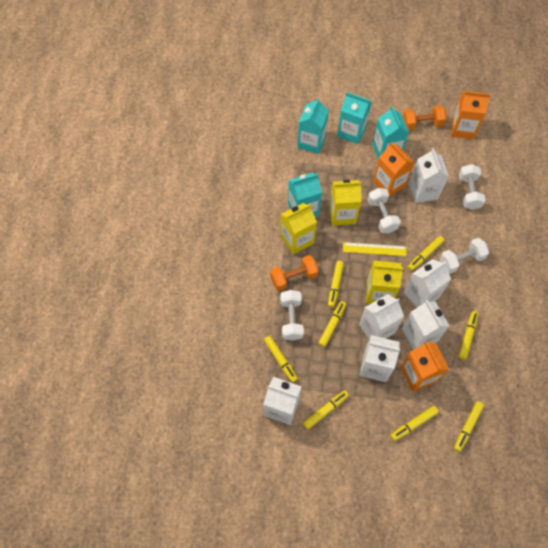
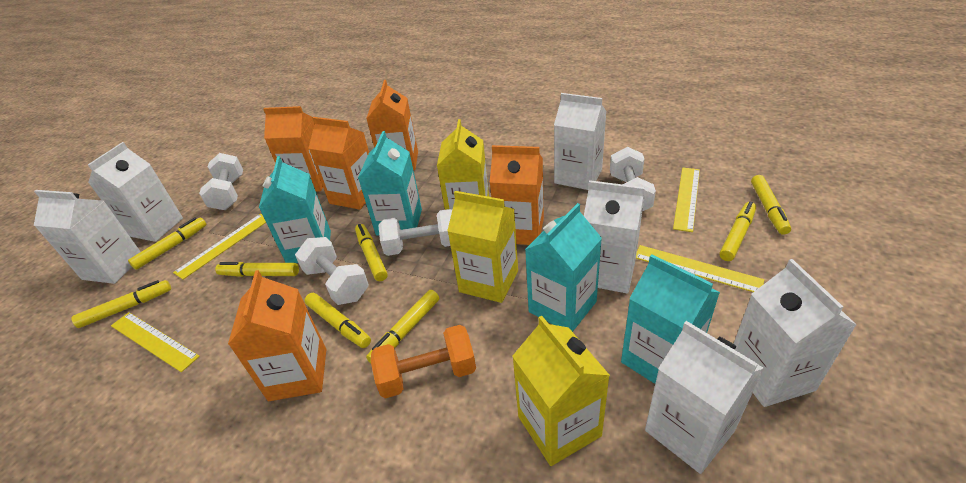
orange carton: [373,142,414,197] [401,342,449,391] [451,91,491,139] = 3 -> [228,270,326,401] [264,106,323,192] [308,117,369,210] [366,80,418,170] [490,145,544,245] = 5
orange dumbbell: [270,255,319,291] [402,105,447,130] = 2 -> [371,325,476,398] = 1
yellow ruler: [343,242,407,256] = 1 -> [111,312,200,372] [173,214,266,279] [636,245,764,292] [673,167,700,232] = 4

